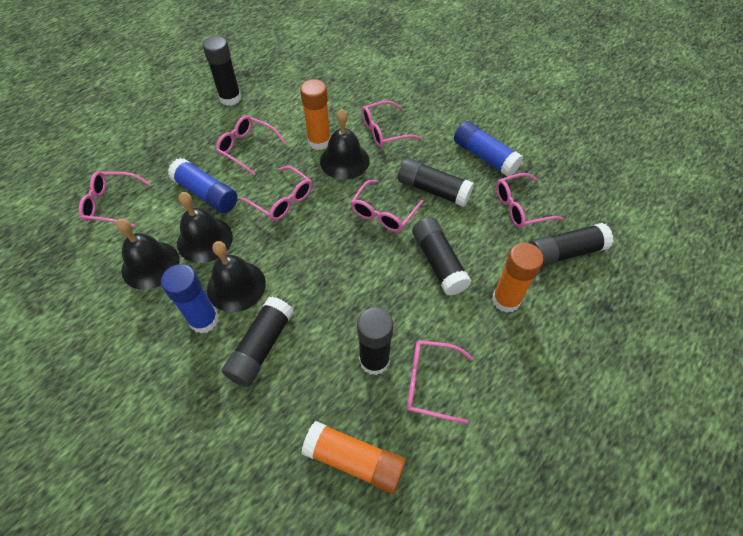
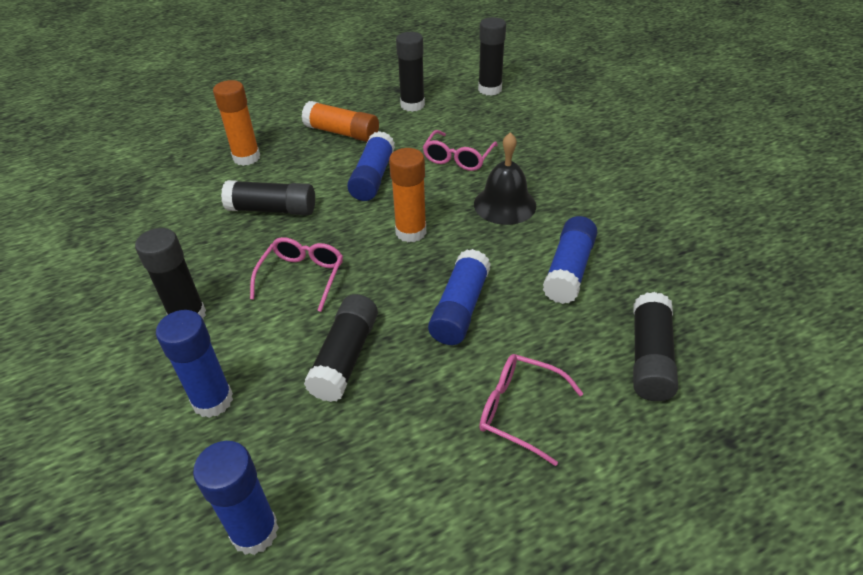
black bell: [116,219,180,290] [177,192,233,263] [207,241,266,312] [320,109,369,180] = 4 -> [474,132,536,225] = 1
blue glue stick: [161,264,219,333] [168,158,237,213] [454,121,523,177] = 3 -> [156,310,233,418] [193,441,279,555] [347,131,395,201] [428,249,491,345] [543,216,597,304] = 5
pink glasses: [79,171,151,227] [216,116,286,175] [241,166,312,221] [351,180,423,232] [362,100,421,147] [407,340,473,424] [496,173,564,228] = 7 -> [250,237,343,312] [423,130,498,171] [479,354,584,466] = 3

